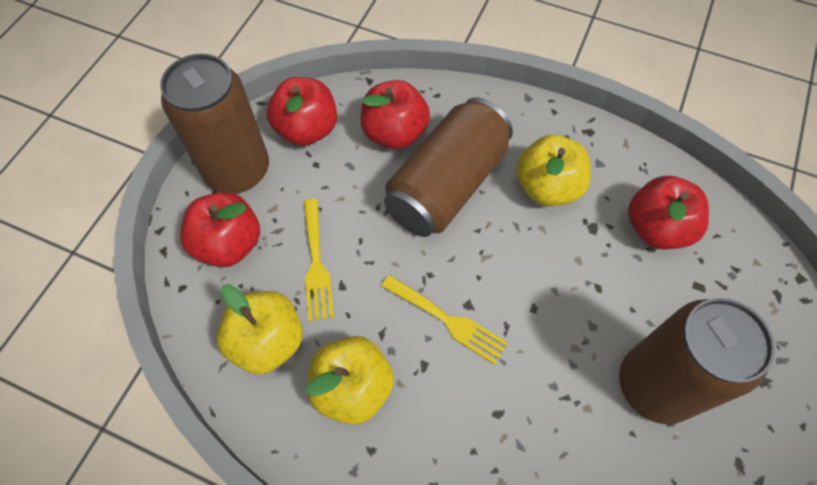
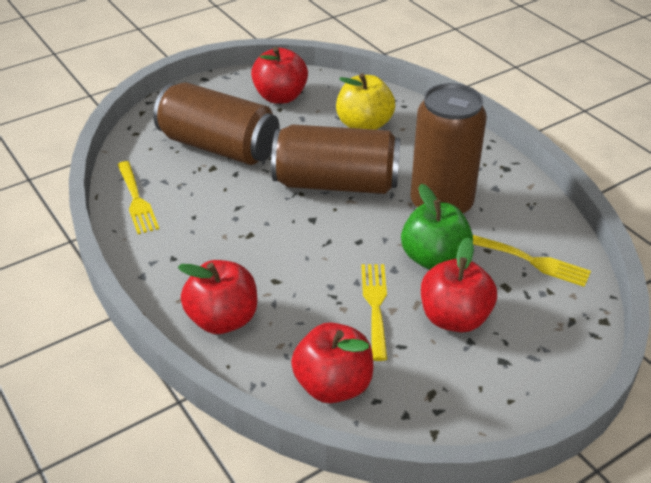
green apple: none = 0 -> [401,184,473,270] = 1
yellow apple: [216,284,303,374] [306,336,394,425] [516,135,591,206] = 3 -> [336,73,395,130] = 1
yellow fork: [304,199,334,321] [381,275,508,365] = 2 -> [117,161,159,234] [361,264,387,361] [473,235,591,287] = 3

